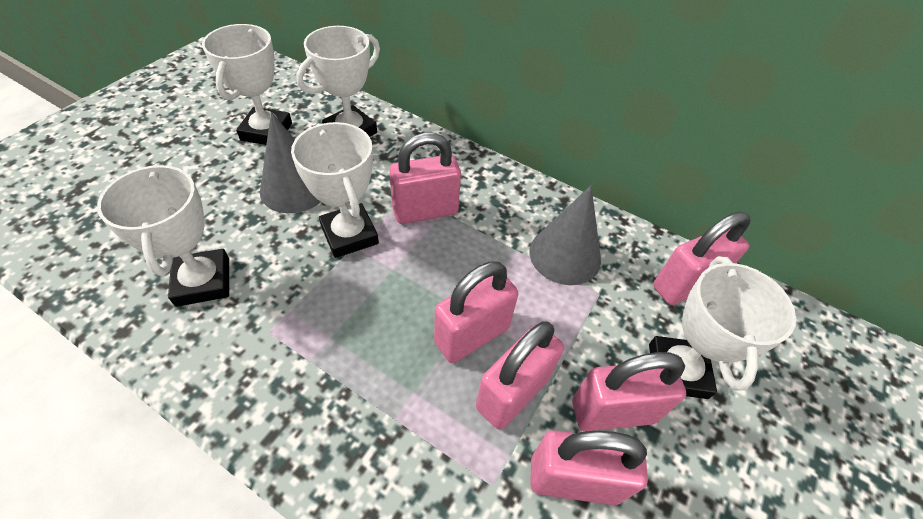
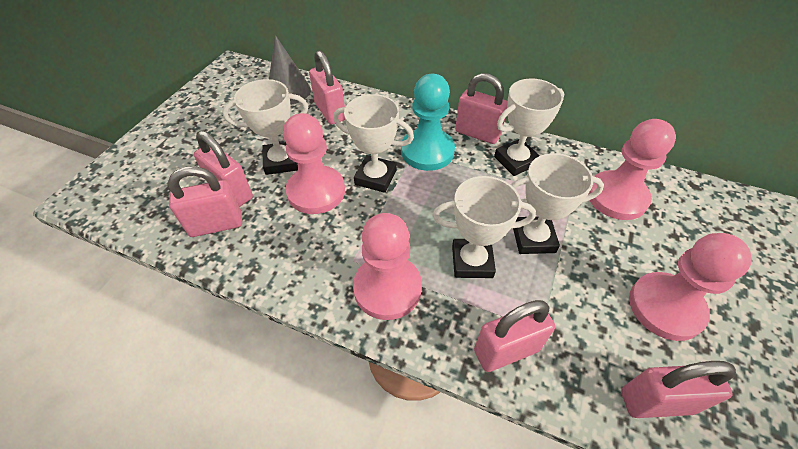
grey cone: [260,112,320,213] [530,185,601,285] = 2 -> [269,35,311,105] = 1
pink pawn: none = 0 -> [283,113,345,214] [353,213,422,320] [589,119,676,220] [629,233,752,341] = 4
turquoise pawn: none = 0 -> [401,74,455,171] = 1

